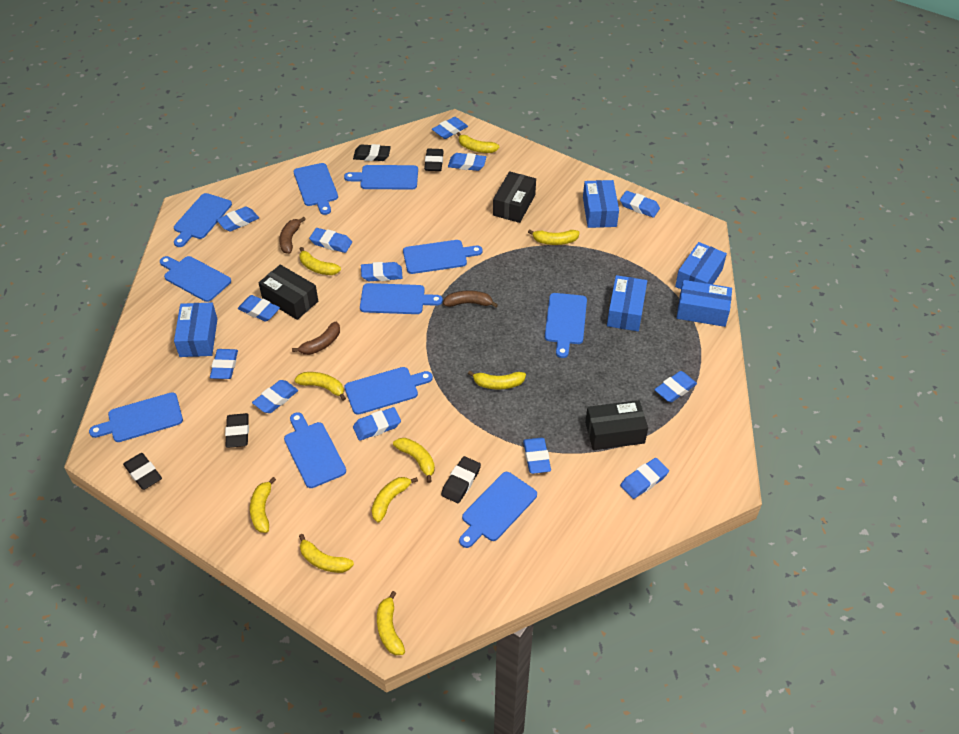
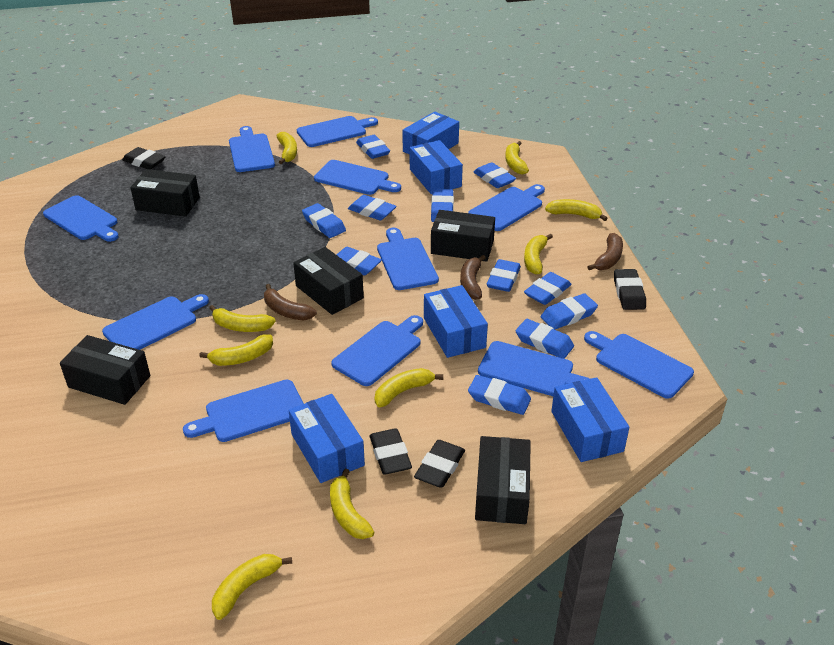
black box: [259,265,318,320] [493,171,536,223] [585,400,648,450] = 3 -> [60,335,150,405] [130,169,200,217] [293,247,364,315] [431,210,495,262] [475,436,531,524] = 5
black eraser: [123,453,162,490] [225,413,249,448] [353,144,391,161] [424,149,444,171] [441,456,481,503] = 5 -> [122,147,165,169] [370,428,412,475] [414,440,465,488] [614,269,646,310] = 4
blue eraser: [210,349,238,379] [217,207,259,231] [238,295,280,322] [252,380,298,413] [309,228,352,253] [353,407,401,441] [361,262,403,281] [432,117,468,139] [448,153,486,171] [523,438,551,474] [620,191,660,218] [620,458,669,499] [654,371,697,403] = 13 -> [302,203,346,238] [337,247,382,275] [348,195,397,220] [356,135,390,159] [431,189,454,222] [468,375,531,415] [474,162,516,188] [487,259,521,292] [516,319,574,359] [524,272,571,305] [541,293,598,330] = 11
yellow banana: [250,477,276,533] [294,372,346,401] [299,247,341,275] [299,534,354,573] [372,477,418,523] [377,591,405,655] [393,438,435,483] [457,132,499,153] [468,371,526,389] [528,229,580,245] = 10 -> [199,334,273,366] [209,305,276,332] [212,554,292,620] [277,132,297,164] [330,469,374,539] [375,368,443,407] [505,141,529,174] [524,234,553,274] [545,199,608,221] = 9

